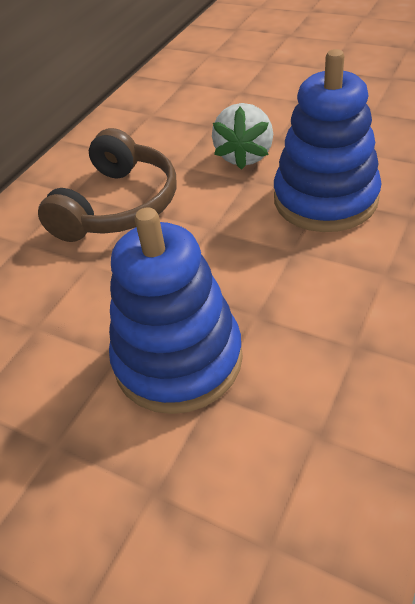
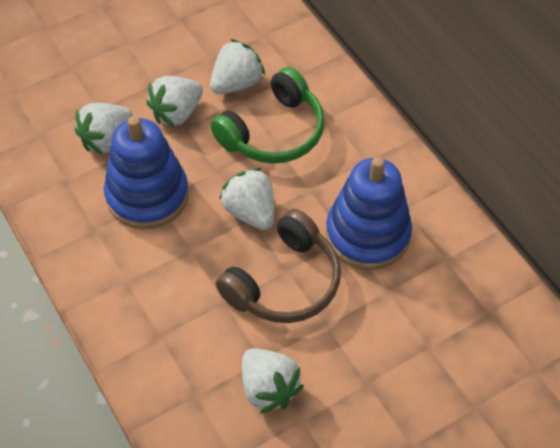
green headphones: none = 0 -> [210,67,325,164] = 1
white strawberry: [212,103,273,170] = 1 -> [75,103,133,155] [146,76,203,127] [210,39,265,94] [219,168,274,230] [242,348,304,414] = 5

